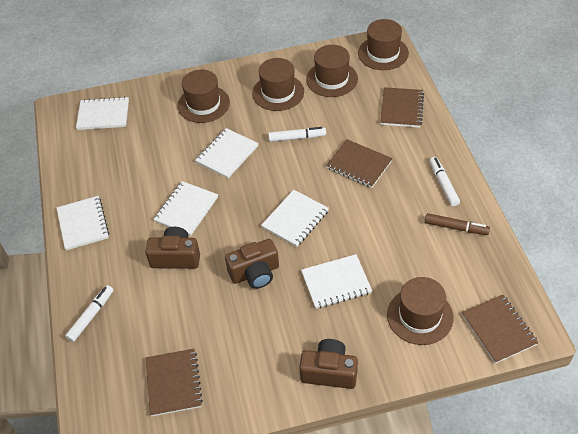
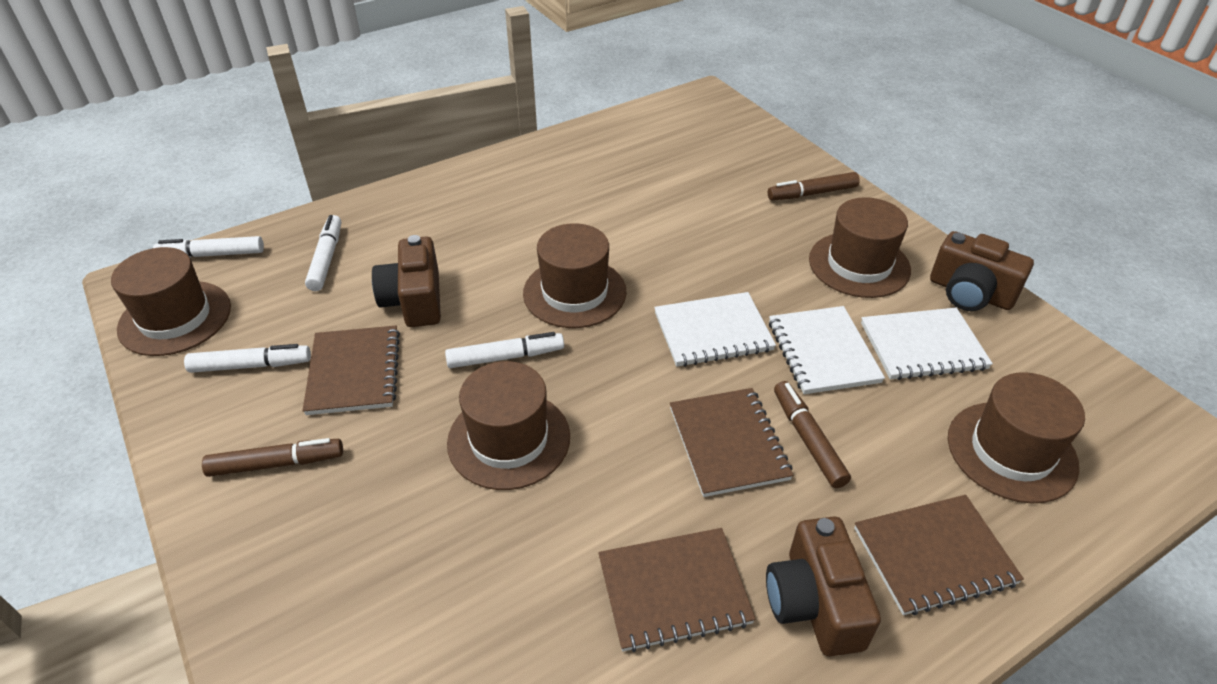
brown marker: [425,213,490,235] = 1 -> [202,438,343,477] [768,172,860,200] [774,381,851,488] = 3
white marker: [65,285,113,342] [268,127,326,142] [429,157,460,206] = 3 -> [153,236,264,258] [184,344,311,373] [305,215,341,291] [445,332,564,368] = 4
white notebook: [57,196,109,250] [76,97,129,130] [153,181,218,236] [195,128,259,178] [261,190,329,247] [301,254,372,309] = 6 -> [654,292,776,367] [769,306,885,394] [861,308,993,380] = 3

